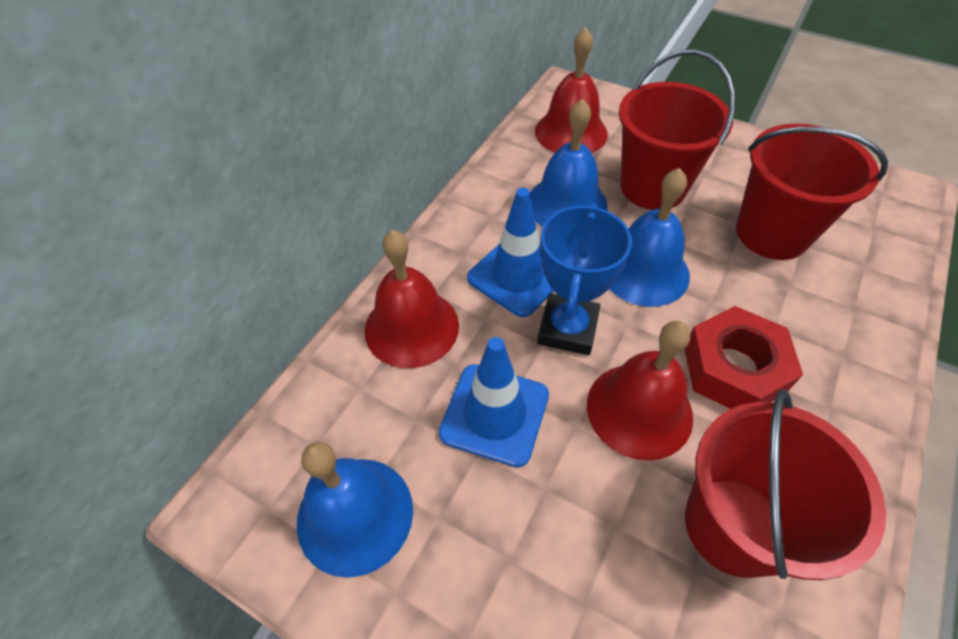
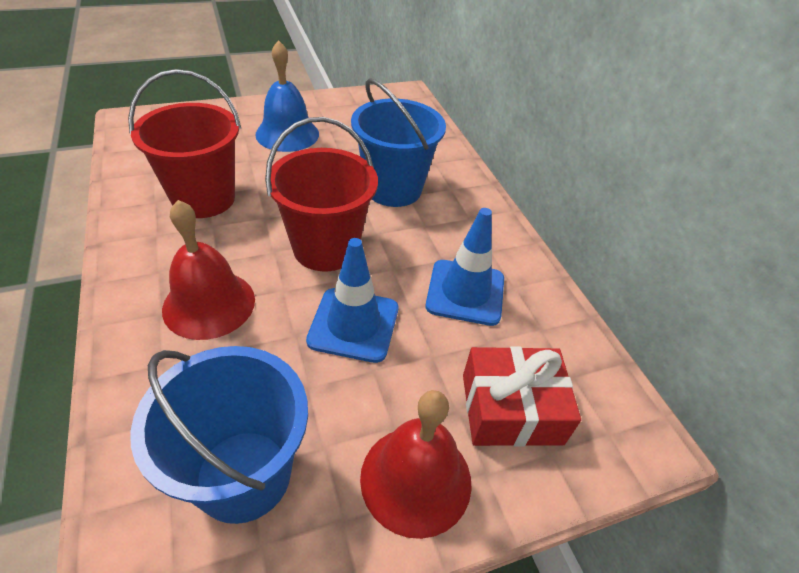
blue bell: [297,442,413,578] [530,98,608,227] [609,168,690,307] = 3 -> [255,40,319,152] = 1
blue bucket: none = 0 -> [130,346,308,524] [351,78,446,207] = 2
blue trophy: [537,203,632,355] = 1 -> none = 0
red bell: [364,230,459,368] [535,27,608,153] [587,321,693,461] = 3 -> [162,200,255,340] [360,390,472,539] = 2
red bucket: [619,50,735,210] [685,390,886,580] [736,123,888,260] = 3 -> [128,69,241,218] [265,117,378,271] = 2
red gift: none = 0 -> [463,346,581,447] = 1
red nut: [685,306,803,409] = 1 -> none = 0

